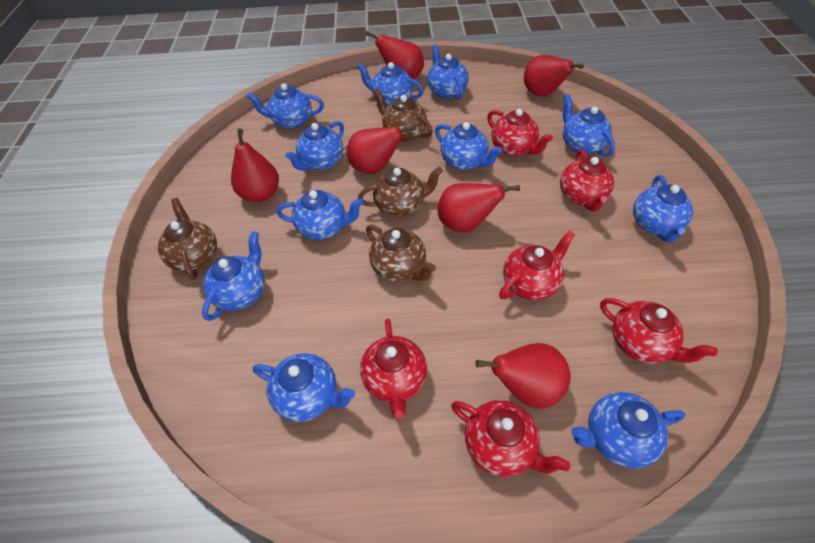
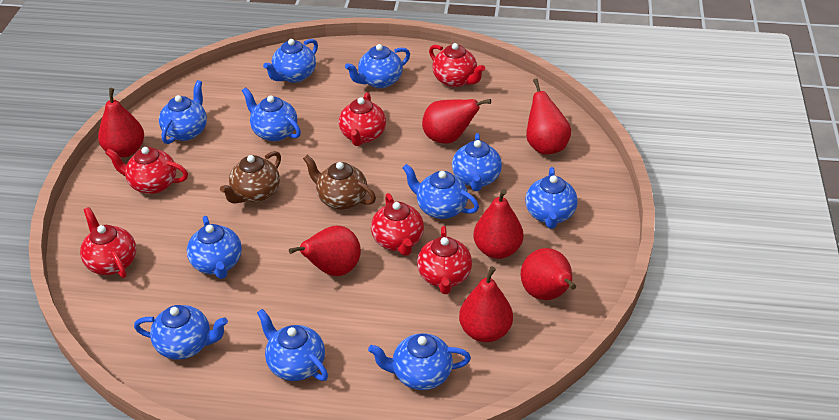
brown teapot: [158,198,217,280] [358,167,443,217] [366,225,436,282] [373,89,433,142] = 4 -> [220,151,281,204] [303,155,376,210] = 2
red pear: [231,128,279,203] [347,125,414,174] [365,31,424,79] [437,183,520,232] [475,343,571,409] [524,55,584,96] = 6 -> [98,88,144,158] [289,226,361,276] [422,99,491,144] [459,267,513,342] [474,189,523,259] [521,248,576,300] [526,78,571,155] = 7

